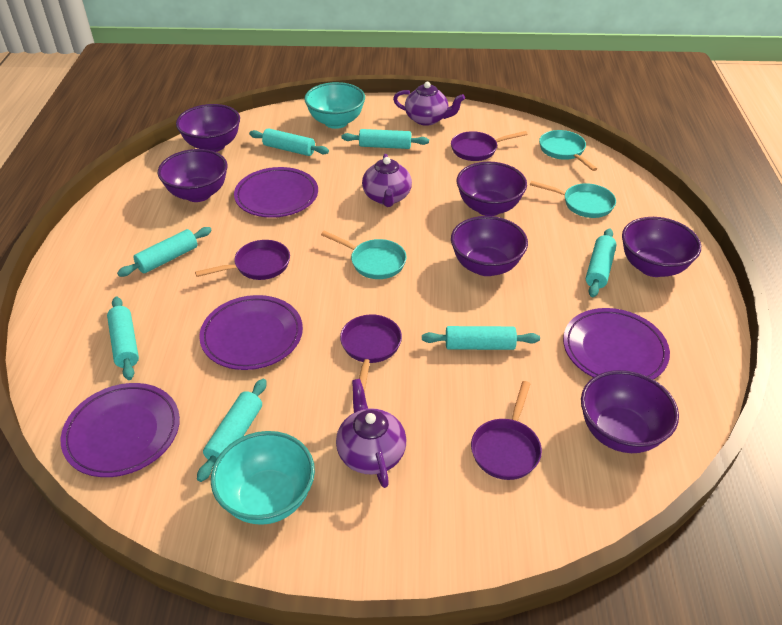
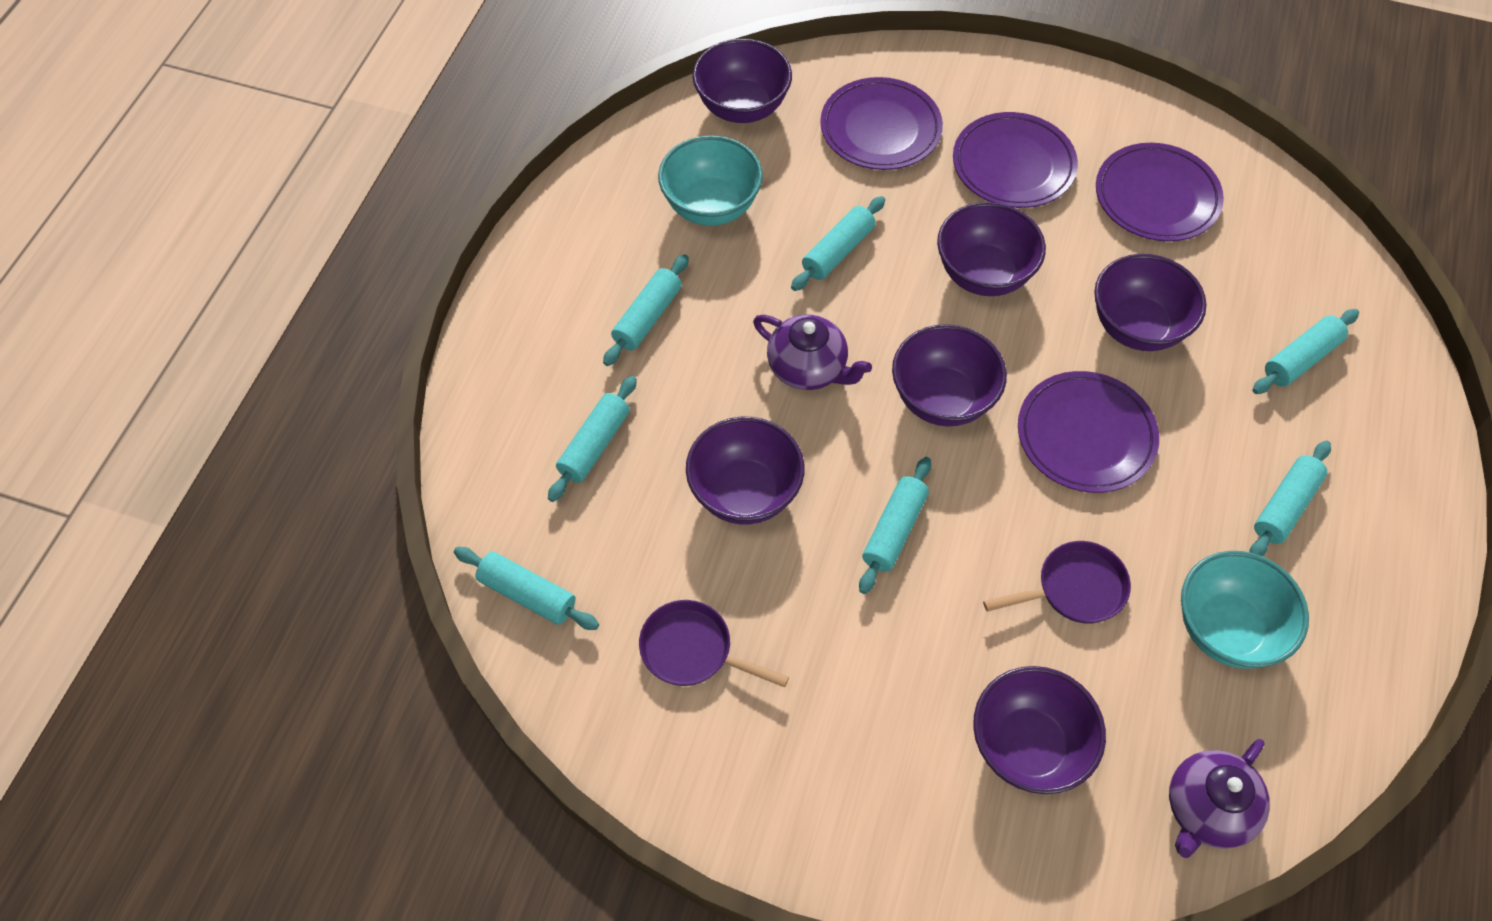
purple pan: [195,240,290,280] [340,315,402,392] [451,131,528,161] [471,381,542,480] = 4 -> [639,600,789,687] [983,541,1131,624] = 2
purple teapot: [336,379,406,488] [362,154,412,207] [393,82,465,126] = 3 -> [753,314,872,390] [1169,739,1270,858] = 2
turquoise pan: [321,231,407,279] [530,181,616,218] [539,130,597,171] = 3 -> none = 0

